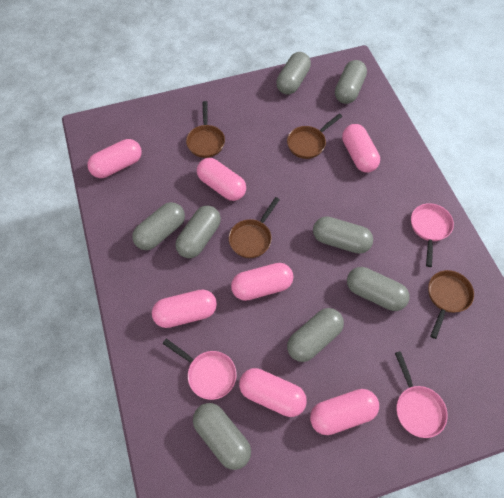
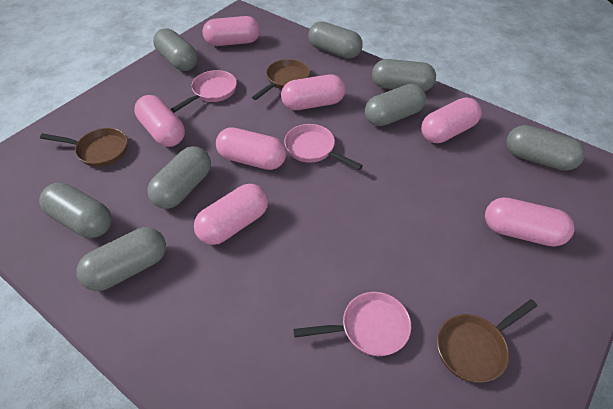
brown pan: [186,101,225,158] [229,197,280,258] [287,114,342,159] [428,270,474,339] = 4 -> [40,128,128,167] [252,59,310,100] [437,299,537,383] = 3

